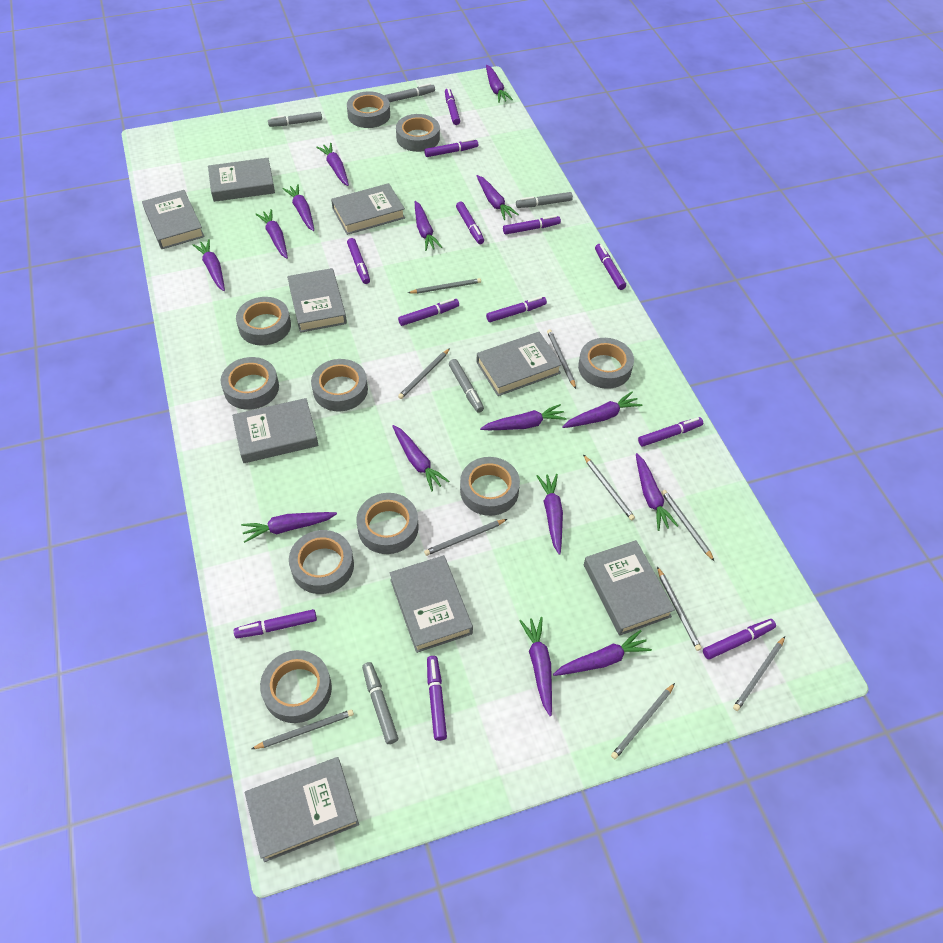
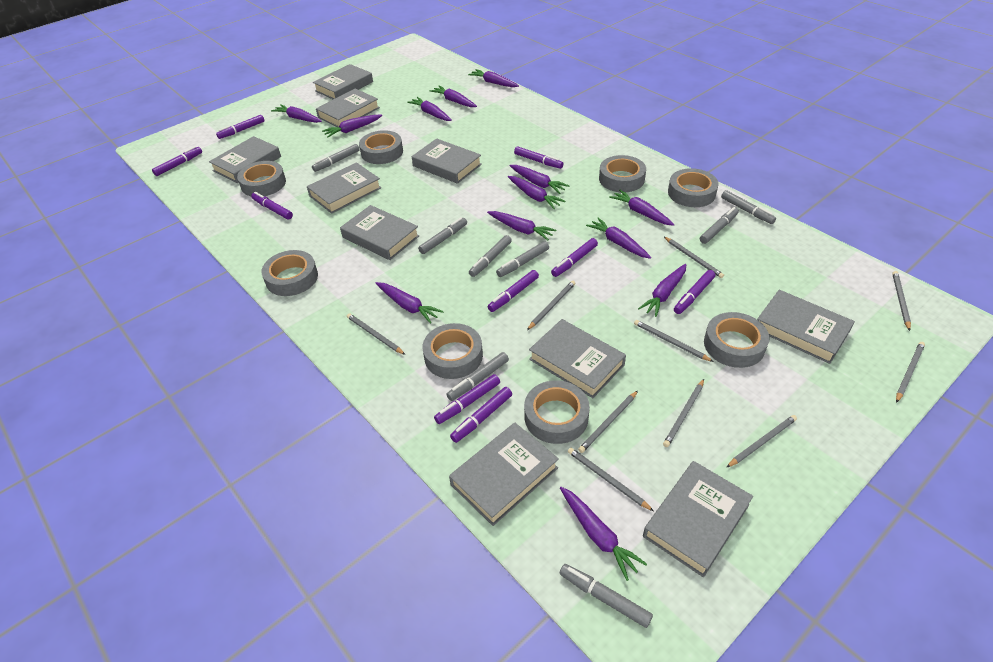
grey book: [142,190,205,249] [208,158,275,202] [232,398,319,463] [245,757,359,862] [287,268,347,333] [331,183,405,235] [390,555,473,653] [476,332,562,396] [584,540,675,636] = 9 -> [209,136,281,183] [307,162,381,214] [313,64,373,99] [316,89,380,127] [340,205,419,260] [412,138,482,184] [449,423,559,526] [529,319,626,398] [643,461,753,577] [757,290,855,364] = 10
grey marker: [268,112,322,127] [362,662,398,744] [385,83,435,102] [449,359,484,413] [516,192,573,208] = 5 -> [312,144,360,172] [418,217,467,254] [446,352,509,401] [469,235,512,277] [496,241,549,277] [560,564,653,628] [700,207,739,244] [721,190,776,224] = 8
grey tape: [220,357,279,410] [236,297,291,346] [260,650,332,723] [289,530,354,594] [311,359,368,411] [347,91,390,128] [356,493,419,554] [396,114,440,152] [460,457,520,516] [578,338,634,389] = 10 -> [237,161,286,196] [262,250,318,296] [359,130,403,164] [422,323,483,379] [524,380,590,444] [599,155,646,192] [668,168,719,207] [704,312,769,368] = 8
purple carrot: [192,239,225,291] [241,512,337,543] [256,209,288,259] [283,184,314,231] [316,143,349,186] [392,425,449,491] [415,201,442,251] [477,175,519,220] [480,404,567,430] [486,65,513,102] [519,617,552,716] [537,474,563,555] [553,630,652,676] [562,392,642,428] [636,453,678,531] = 15 -> [271,104,322,123] [322,115,382,138] [375,282,444,324] [407,97,452,121] [430,86,477,107] [468,69,519,87] [487,211,556,240] [508,176,565,209] [509,165,570,194] [560,487,647,581] [586,218,651,259] [609,190,675,226] [638,264,686,317] = 13
purple marker: [234,609,317,638] [347,238,370,284] [398,298,459,326] [424,138,478,157] [427,656,447,741] [445,88,460,125] [456,202,484,244] [486,296,547,322] [503,215,561,234] [595,244,626,290] [638,417,703,447] [703,619,776,660] = 12 -> [152,146,202,176] [216,115,264,139] [251,192,293,220] [434,374,500,424] [450,387,512,443] [488,270,539,312] [514,146,563,169] [551,238,598,277] [674,270,715,314] = 9

